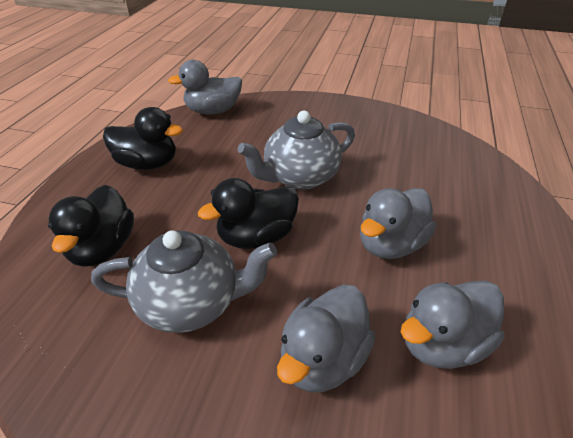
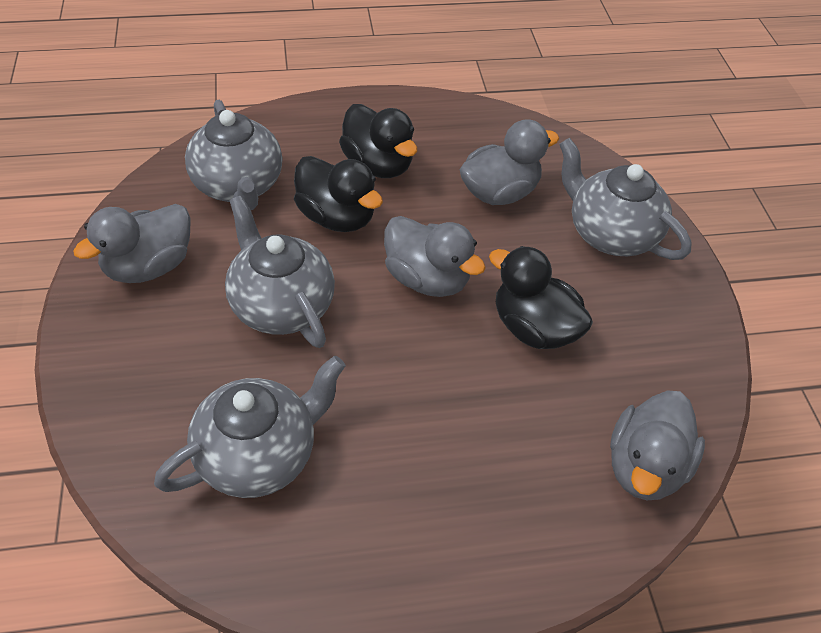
grey teapot: [91,230,277,333] [238,111,355,190] = 2 -> [154,356,346,498] [185,100,282,210] [225,195,335,348] [559,138,692,260] = 4

